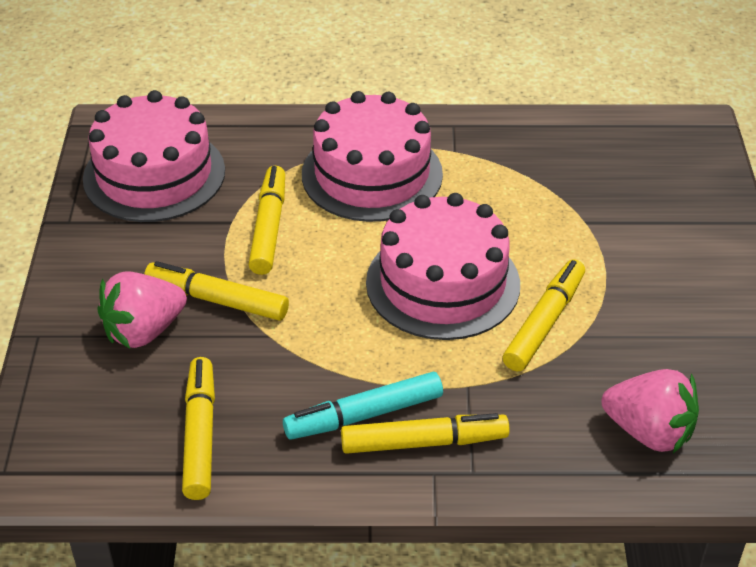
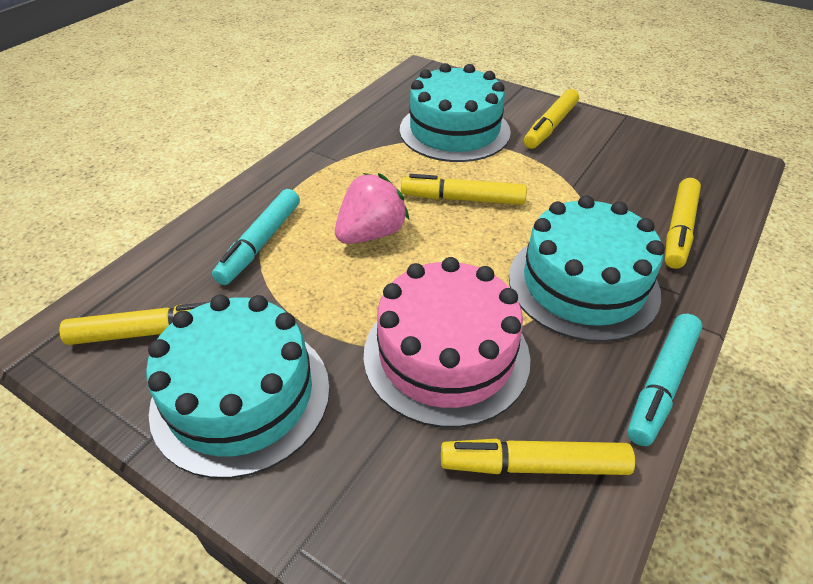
pink cake: [83,90,225,222] [302,91,443,222] [366,193,520,340] = 3 -> [363,257,530,428] = 1
pink strawberry: [97,271,187,348] [601,369,699,453] = 2 -> [335,173,409,244] = 1
turquoise cake: none = 0 -> [146,295,330,479] [400,63,511,162] [509,195,665,342] = 3
turquoise marker: [283,372,443,440] = 1 -> [212,189,300,285] [627,314,702,446] = 2

